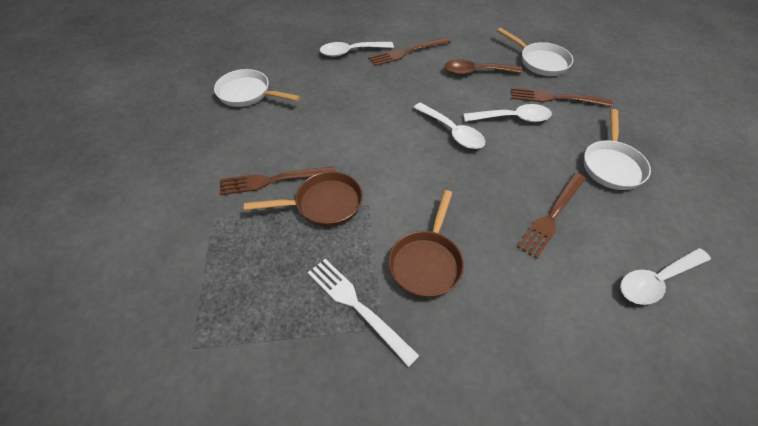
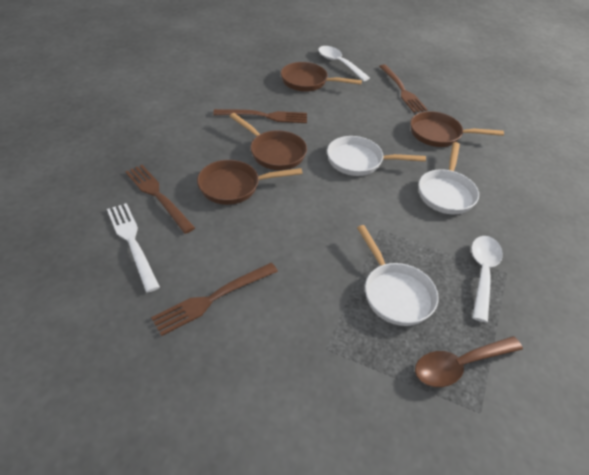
brown pan: [244,171,363,227] [388,190,464,298] = 2 -> [197,160,303,205] [230,113,307,170] [281,62,362,92] [410,111,504,147] = 4
white spoon: [320,42,394,57] [413,102,485,149] [463,104,552,122] [620,248,711,305] = 4 -> [318,46,370,81] [471,236,503,322] = 2

